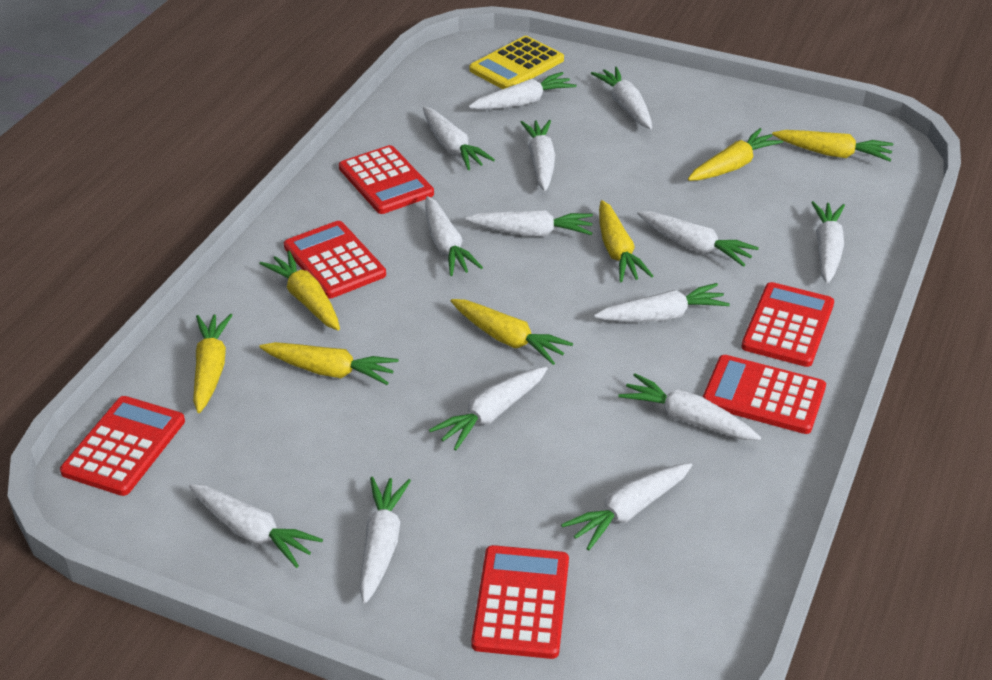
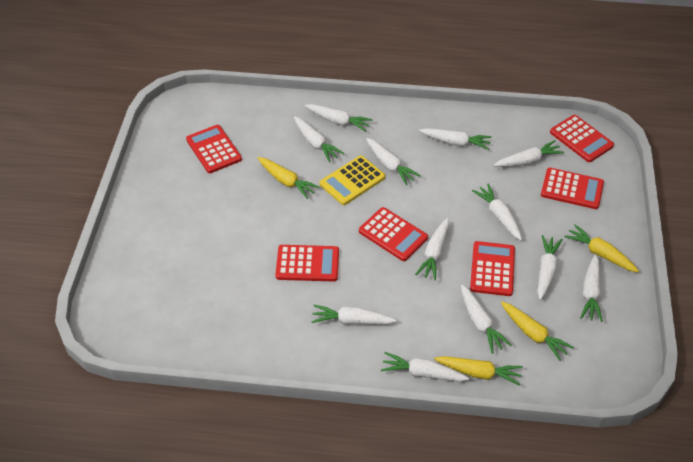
white carrot: [189,484,323,568] [359,477,411,604] [423,107,495,170] [425,196,483,276] [429,367,548,451] [465,210,593,236] [468,72,577,110] [520,120,555,191] [561,463,692,550] [591,67,652,129] [594,283,730,322] [618,373,761,440] [637,211,759,267] [811,201,845,284] = 14 -> [294,116,344,162] [305,104,373,132] [311,305,397,324] [366,138,421,185] [381,352,470,382] [415,218,449,280] [419,128,492,150] [461,285,511,353] [472,183,522,240] [494,140,564,167] [537,235,563,300] [580,254,603,322] = 12
yellow carrot: [193,314,233,413] [259,342,399,385] [260,250,340,331] [451,299,573,365] [599,200,653,282] [688,128,783,181] [772,130,893,161] = 7 -> [258,157,320,199] [434,356,523,386] [501,302,574,361] [564,224,639,272] = 4

